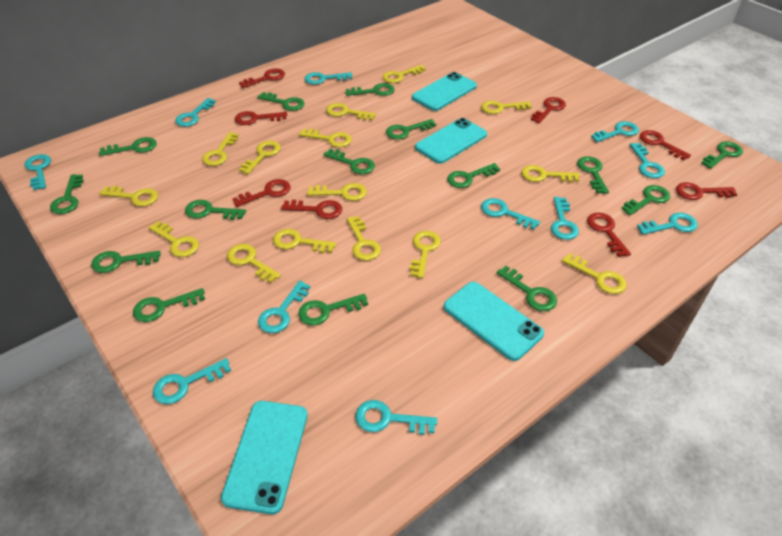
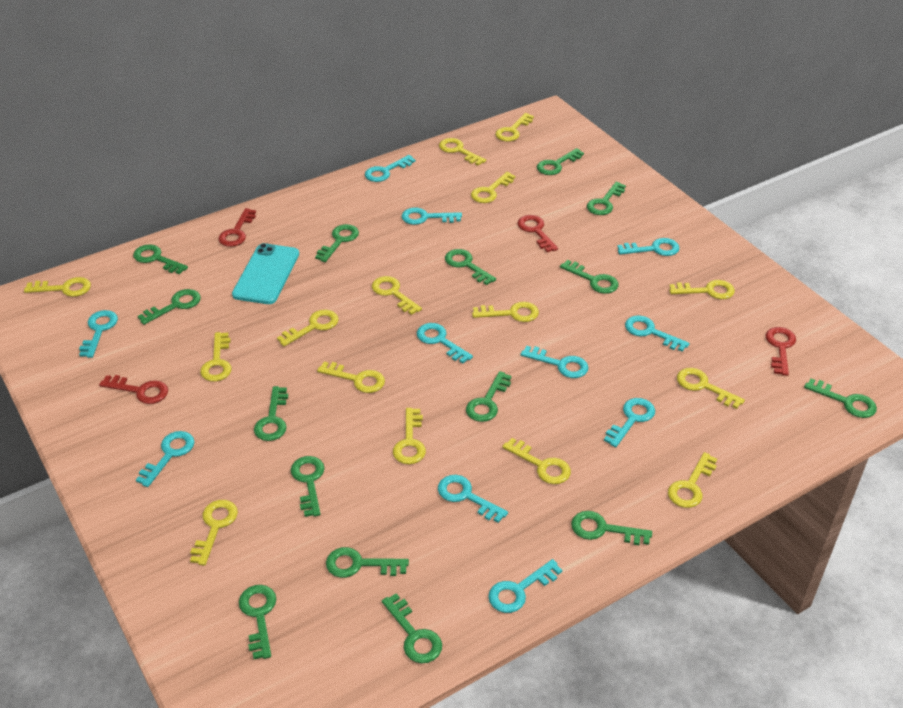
red key: [232,179,290,207] [235,111,287,125] [239,69,285,88] [281,200,342,219] [531,97,566,123] [587,213,631,257] [640,130,691,160] [676,182,737,200] = 8 -> [99,375,168,404] [219,208,256,247] [517,215,558,252] [766,327,796,376] = 4
turquoise phone: [221,401,308,514] [412,72,477,111] [415,118,487,164] [444,282,544,361] = 4 -> [232,243,299,304] = 1

